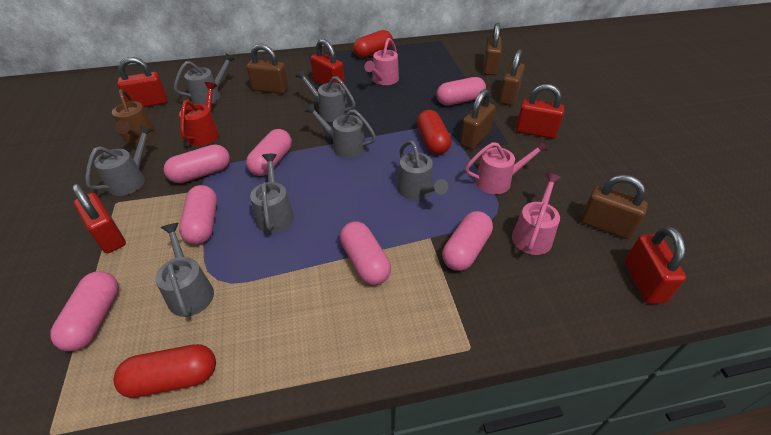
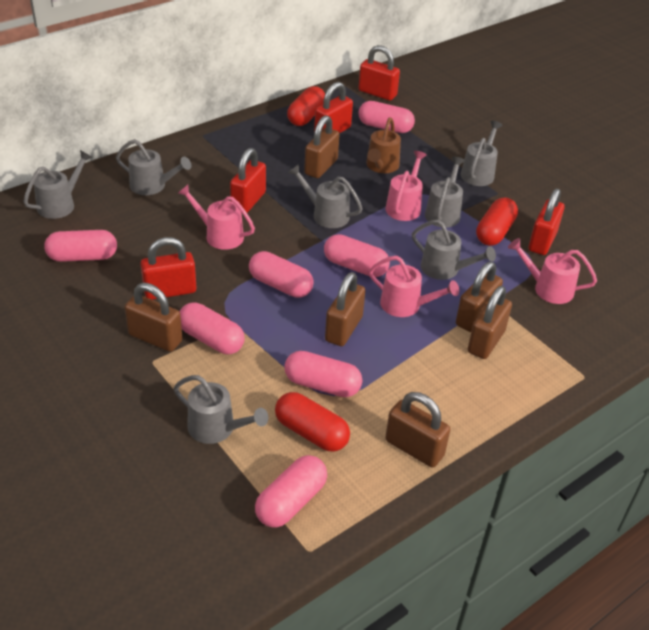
brown padlock: [247,44,289,94] [460,89,495,150] [483,23,502,75] [499,49,525,106] [580,175,648,239] = 5 -> [125,283,182,352] [304,115,340,178] [325,272,366,346] [385,392,451,468] [456,262,503,332] [468,286,512,359] = 6
pink watering can: [364,38,399,85] [465,140,549,194] [512,173,561,255] = 3 -> [177,185,255,250] [369,256,459,317] [386,151,427,221] [508,238,597,304] = 4
red watering can: [179,82,219,146] = 1 -> none = 0

